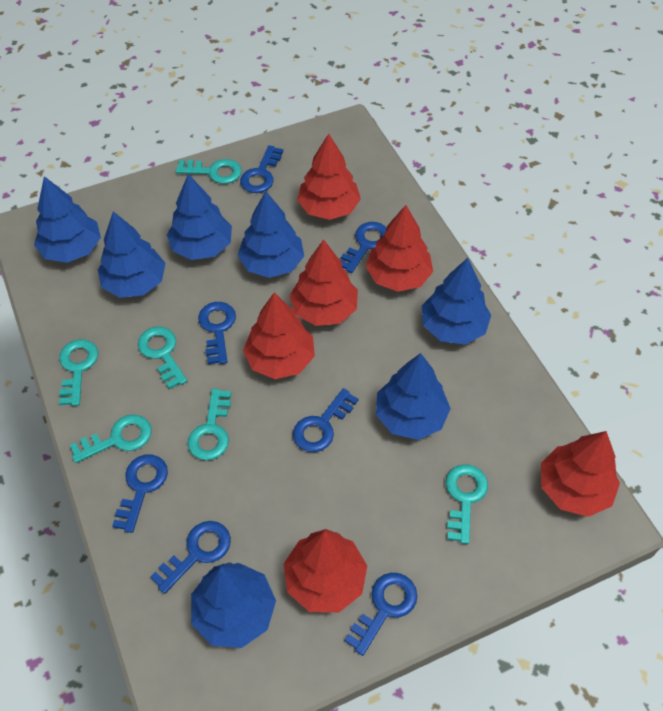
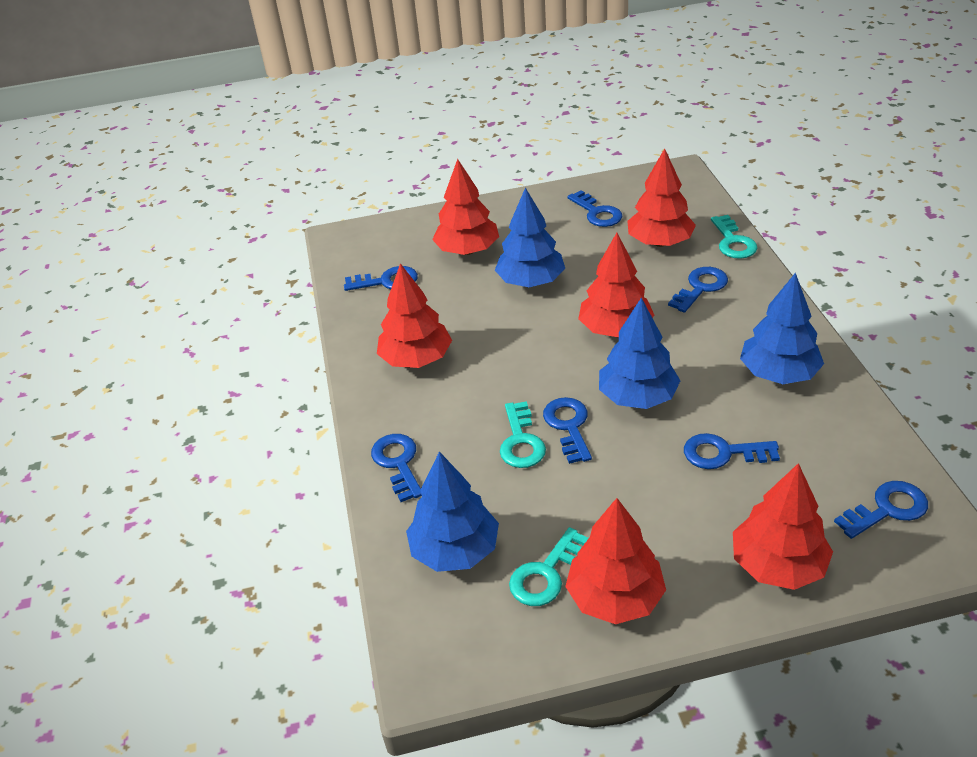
blue tree: [34,176,101,263] [98,211,166,298] [167,174,232,260] [191,562,276,648] [238,191,304,278] [376,353,451,440] [422,258,491,345] = 7 -> [406,452,499,572] [495,188,565,287] [599,298,681,409] [740,273,824,384] = 4
turquoise key: [59,339,98,406] [70,414,152,463] [138,327,187,389] [175,159,242,184] [187,389,231,460] [446,464,488,544] = 6 -> [500,401,546,468] [509,527,589,606] [711,215,757,259] = 3

